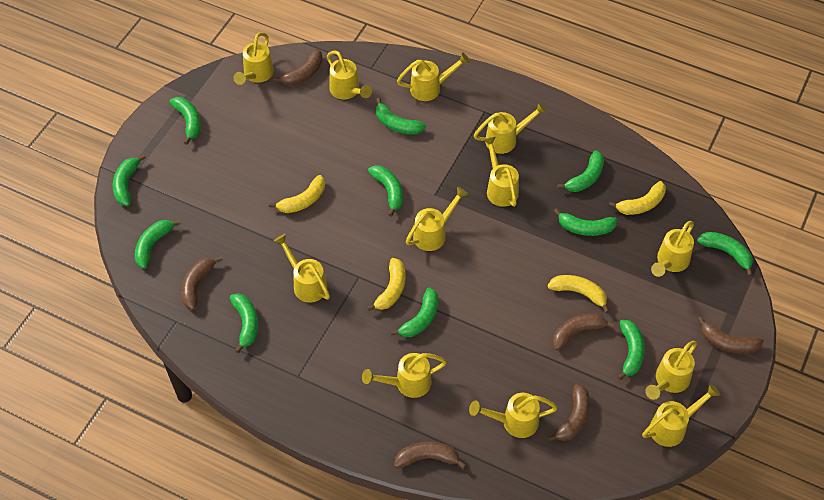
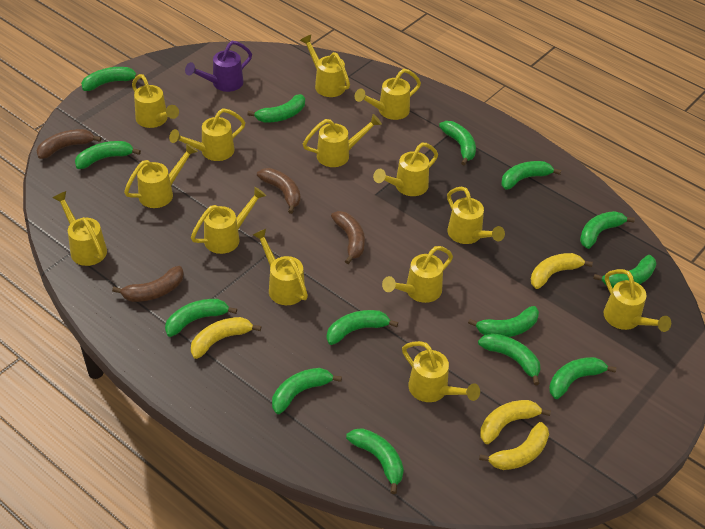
brown banana: [181,256,223,310] [274,49,323,85] [394,442,466,469] [547,384,590,442] [553,314,615,350] [698,316,764,354] = 6 -> [37,129,101,159] [112,266,184,302] [257,168,300,214] [331,211,365,264] = 4
green banana: [113,154,146,206] [135,220,181,269] [169,97,201,145] [230,293,258,353] [368,165,403,217] [376,98,426,135] [390,288,438,337] [554,208,617,236] [557,150,604,192] [617,320,645,380] [697,232,753,276] = 11 -> [75,141,141,169] [81,67,142,91] [165,299,237,337] [247,94,305,123] [272,368,342,414] [327,310,398,345] [346,428,404,494] [439,121,476,166] [468,306,539,337] [478,333,540,385] [501,161,561,190] [549,357,617,399] [580,211,635,249] [593,255,656,288] = 14
purple watering can: none = 0 -> [185,41,252,92] = 1
yellow watering can: [233,32,274,85] [274,234,330,303] [327,51,372,99] [362,353,447,398] [397,52,470,101] [406,187,468,251] [469,393,558,438] [474,102,547,154] [483,136,519,207] [642,384,720,447] [645,341,697,400] [651,221,694,277] = 12 -> [53,191,107,266] [124,143,198,208] [132,74,179,128] [169,108,245,161] [191,187,266,254] [253,229,308,305] [300,35,350,97] [303,114,382,167] [355,69,421,120] [373,143,438,196] [382,246,453,303] [402,341,480,402] [447,187,505,244] [604,269,671,332] = 14

